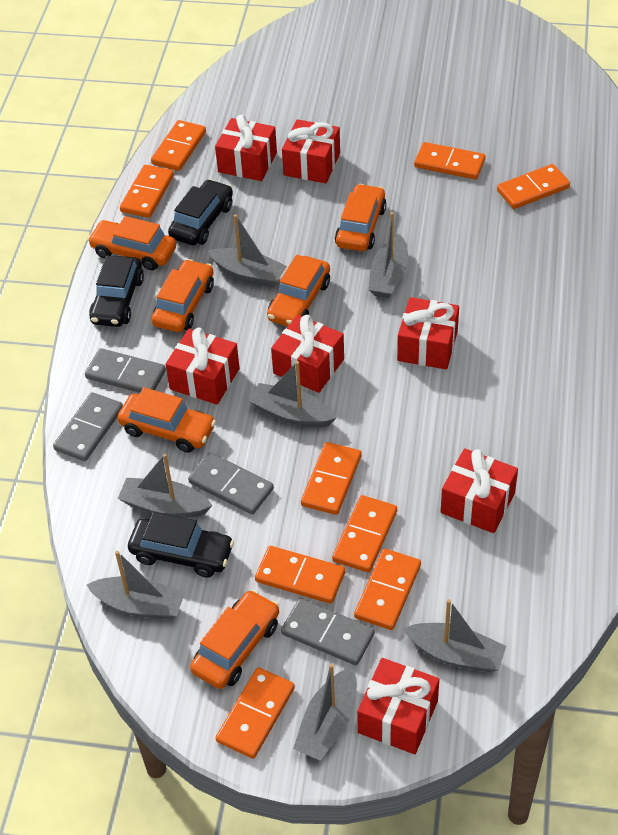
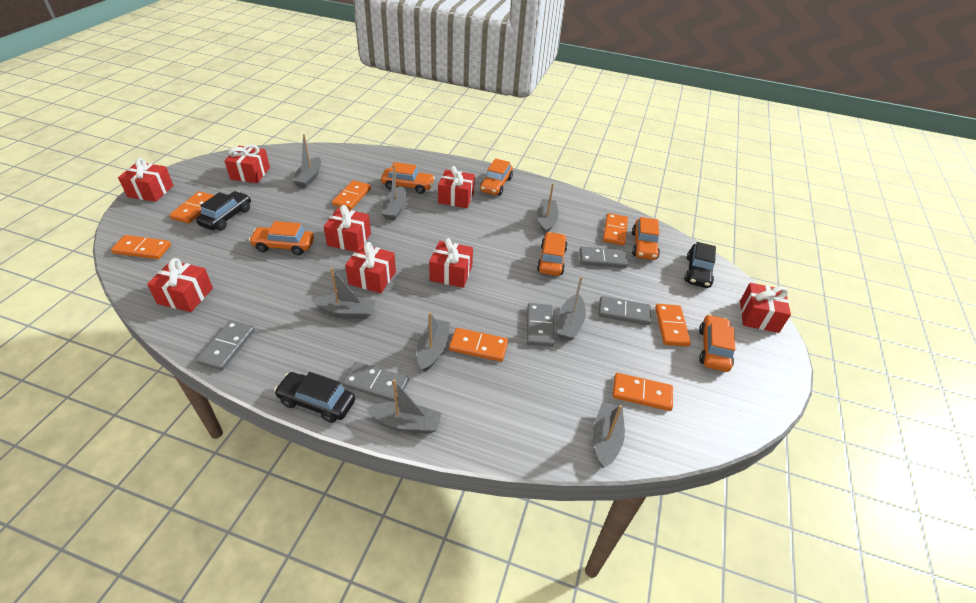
grey boat: [87,551,185,619] [118,454,212,518] [208,214,287,287] [249,361,337,428] [293,664,357,761] [368,212,408,298] [403,599,506,672] = 7 -> [292,134,321,188] [311,267,375,319] [366,379,441,433] [381,164,407,220] [417,312,450,372] [537,183,559,234] [557,277,586,341] [593,402,625,468] = 8
grey domino: [53,392,123,461] [85,348,166,393] [188,453,274,515] [281,598,375,665] = 4 -> [196,320,255,370] [343,362,409,402] [527,303,554,347] [580,247,628,268] [599,296,651,325] = 5
orange domino: [120,165,174,218] [151,120,206,171] [216,668,295,759] [255,546,345,604] [301,442,361,515] [332,495,397,572] [354,549,421,630] [414,142,485,179] [497,164,570,209] = 9 -> [111,235,171,259] [169,191,214,223] [332,180,371,210] [449,328,508,362] [603,213,628,245] [612,373,673,411] [655,304,691,347] = 7
red gift: [165,327,240,405] [215,114,277,181] [271,315,344,393] [282,119,340,183] [357,658,439,754] [397,297,459,370] [441,448,518,533] = 7 -> [118,158,174,202] [147,258,213,312] [224,145,270,183] [324,205,371,252] [345,242,396,293] [429,238,473,288] [438,166,475,208] [740,283,791,333] = 8

